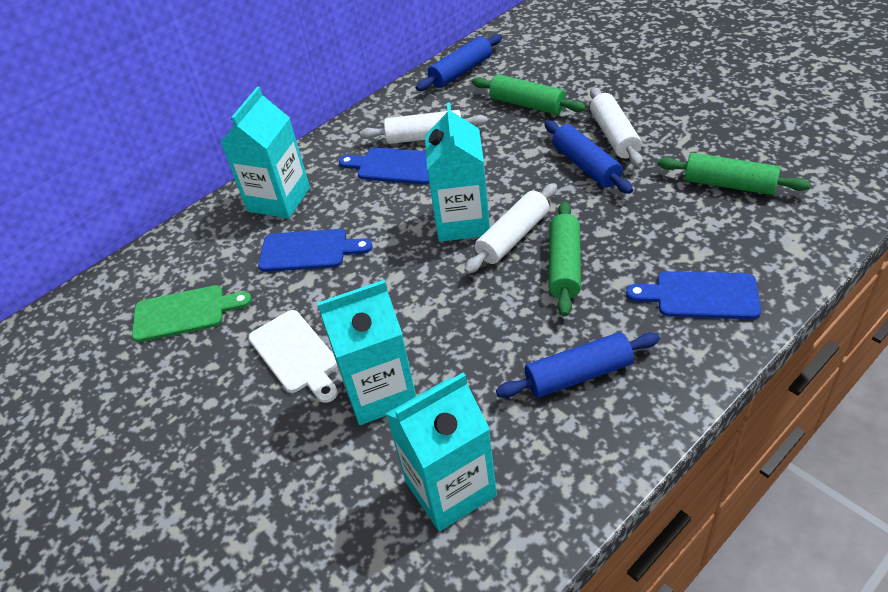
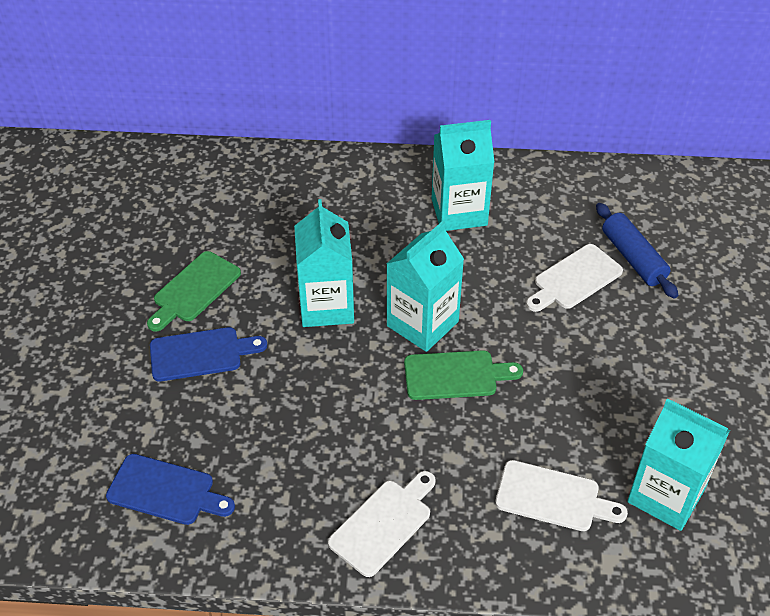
blue cutting board: [258,229,372,272] [339,147,429,184] [626,271,761,319] = 3 -> [106,454,235,525] [150,327,267,381] = 2
blue rolling pin: [416,34,502,91] [496,332,660,398] [545,120,633,194] = 3 -> [596,203,678,299] = 1
green cutting board: [132,285,252,342] = 1 -> [147,251,241,331] [404,350,523,400] = 2
green rolling pin: [472,74,586,115] [549,201,581,316] [658,153,810,195] = 3 -> none = 0
white cutting board: [249,310,338,403] = 1 -> [328,471,436,577] [495,460,628,531] [526,244,623,312] = 3
white rolling pin: [360,110,488,144] [464,183,557,274] [590,87,643,167] = 3 -> none = 0

